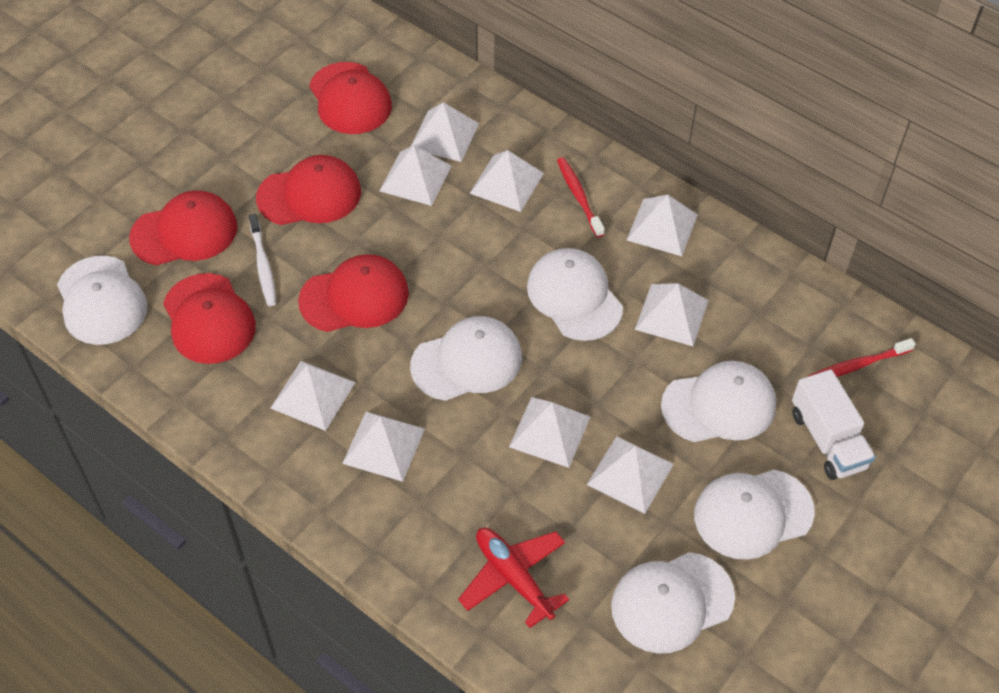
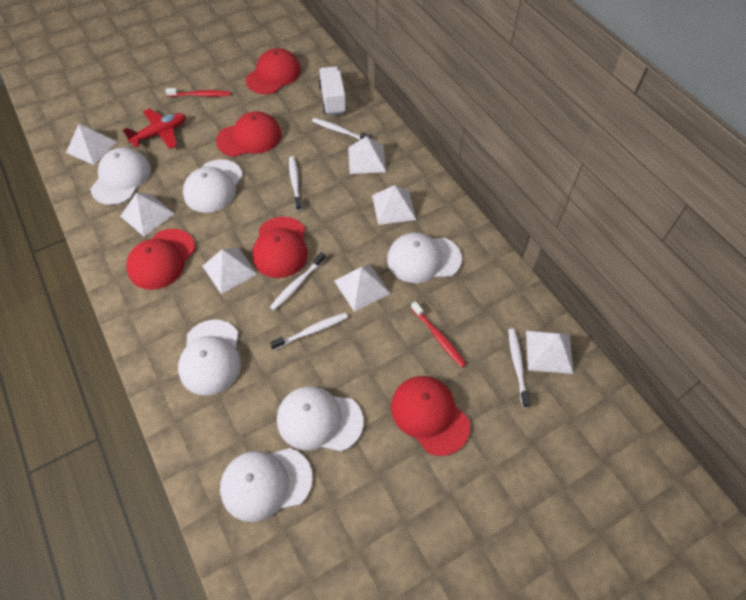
white pyramid: [271,361,356,431] [342,412,425,482] [379,145,452,206] [410,102,479,162] [470,150,544,212] [509,397,590,468] [587,436,674,514] [627,195,698,256] [635,283,709,346] = 9 -> [66,124,117,165] [120,193,175,236] [203,247,257,294] [334,264,391,312] [348,136,386,174] [372,185,416,225] [526,331,573,374] = 7
white toothbrush: [249,214,276,306] = 1 -> [270,252,326,310] [270,313,348,350] [289,156,302,211] [312,118,372,140] [508,329,531,408] = 5

